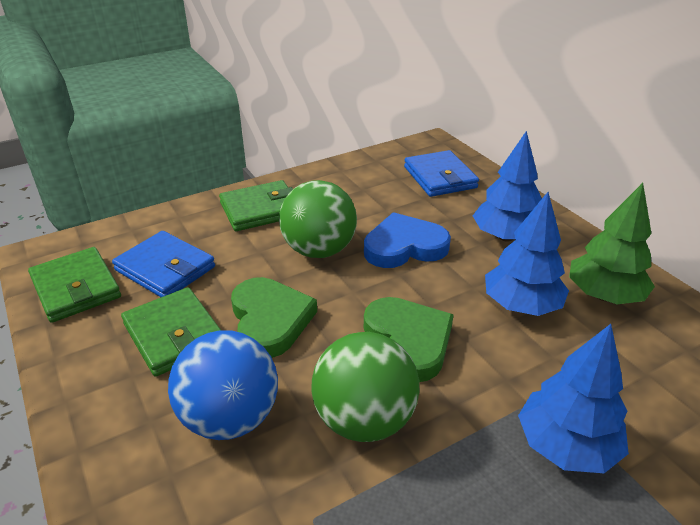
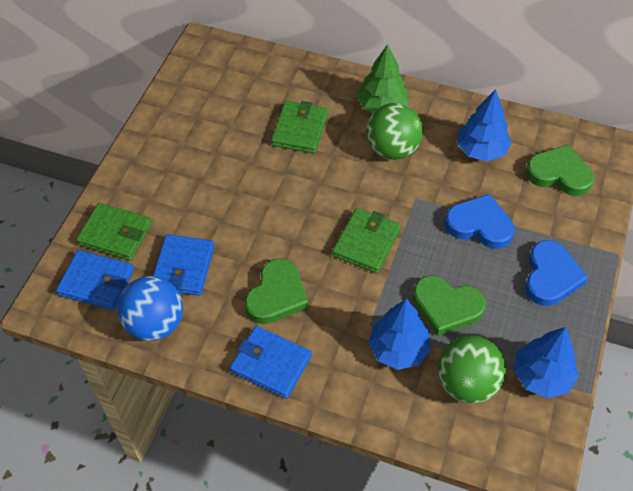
blue heart: [364,212,451,268] = 1 -> [445,194,515,249] [525,240,588,306] = 2
blue wallet: [112,231,215,297] [404,150,479,197] = 2 -> [56,250,134,310] [153,234,214,296] [230,326,312,399] = 3
green heart: [231,277,317,358] [364,297,453,382] = 2 -> [245,258,308,324] [413,275,486,336] [526,145,594,196] = 3

